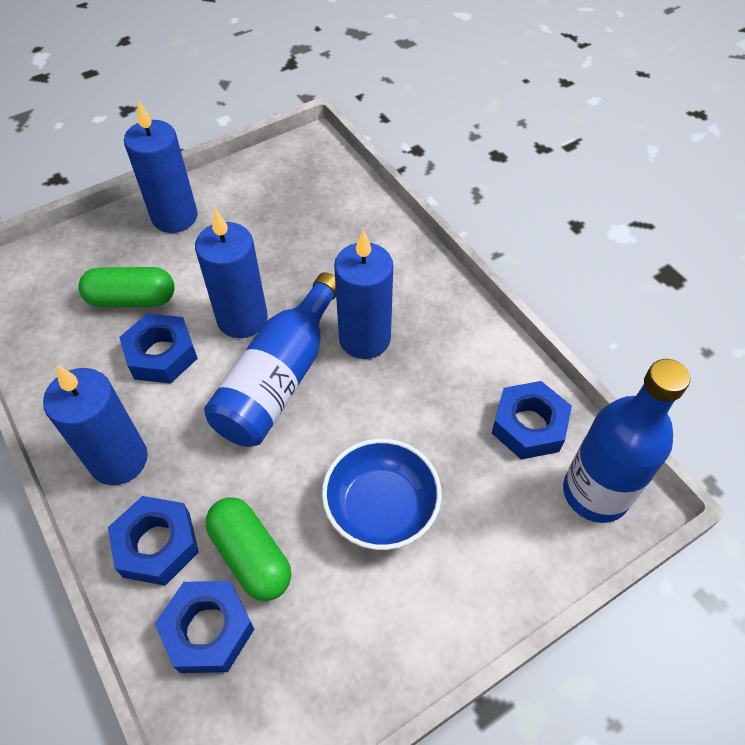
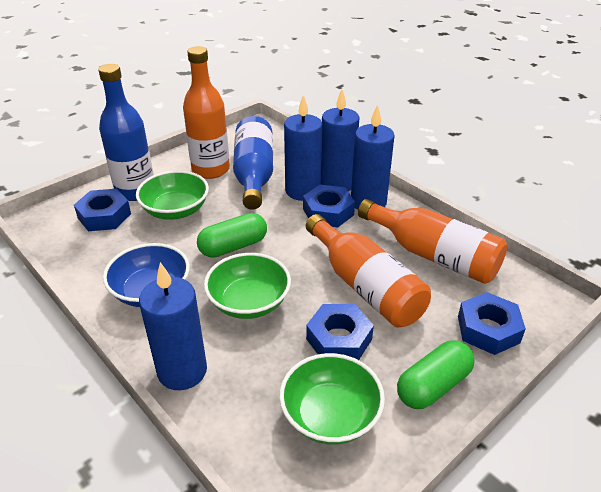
green bowl: none = 0 -> [136,170,209,220] [204,253,291,319] [279,353,385,445] = 3
orange bottle: none = 0 -> [183,46,230,179] [306,214,431,328] [358,199,507,284] = 3

